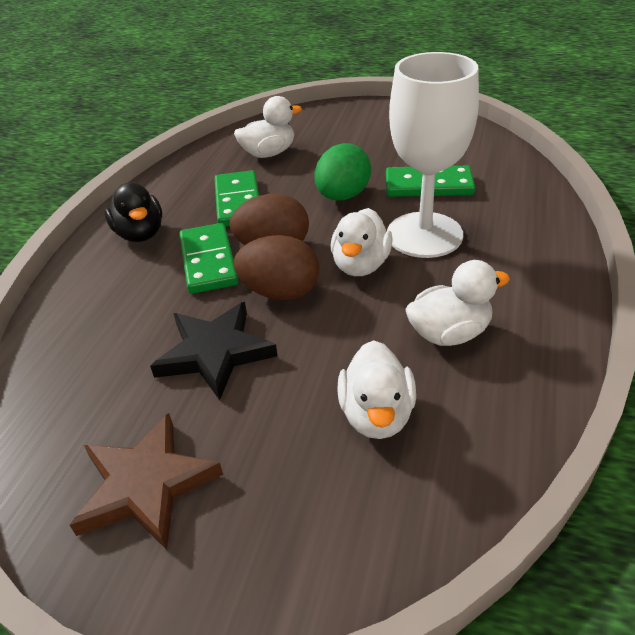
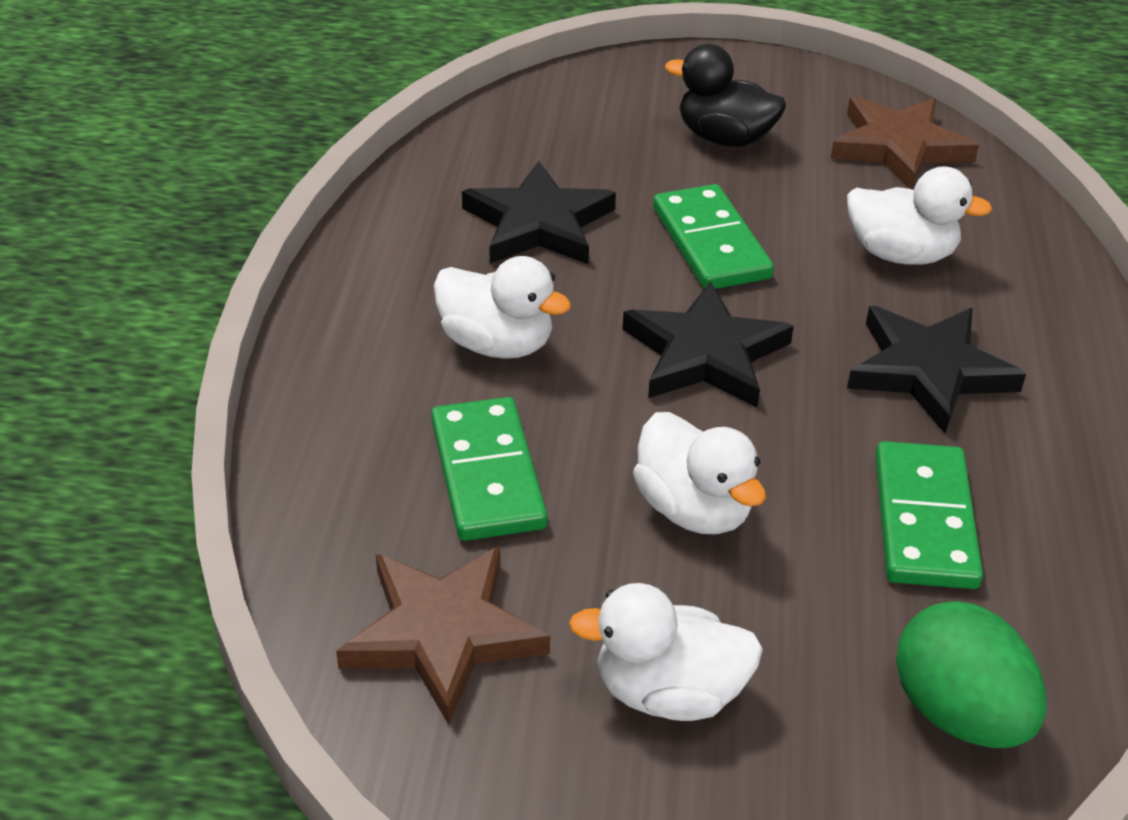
black star: [150,302,278,400] = 1 -> [462,161,616,264] [622,281,794,407] [847,306,1026,433] = 3
brown egg: [229,194,309,245] [234,235,319,300] = 2 -> none = 0
brown star: [70,413,223,550] = 1 -> [336,546,550,725] [830,96,979,189] = 2
white goblet: [387,52,479,258] = 1 -> none = 0

